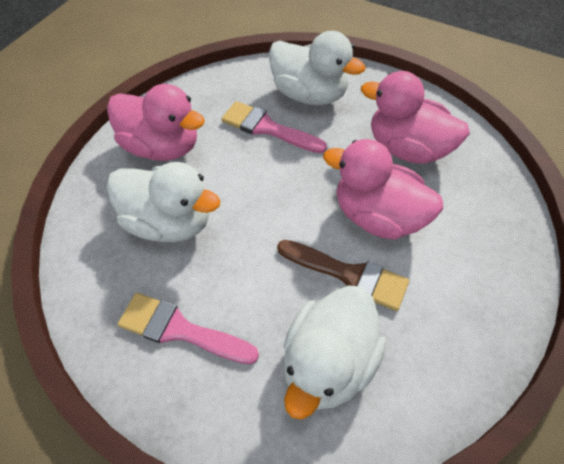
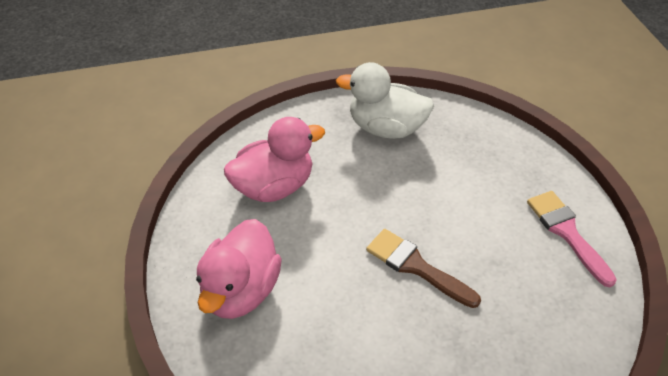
pink brush: [118,293,259,364] [222,101,327,153] = 2 -> [527,191,617,287] = 1
pink duck: [107,84,205,161] [323,139,443,240] [361,71,470,164] = 3 -> [196,219,282,319] [224,117,325,202] = 2
white duck: [106,162,220,242] [269,31,366,105] [284,285,386,419] = 3 -> [336,62,434,139] = 1

